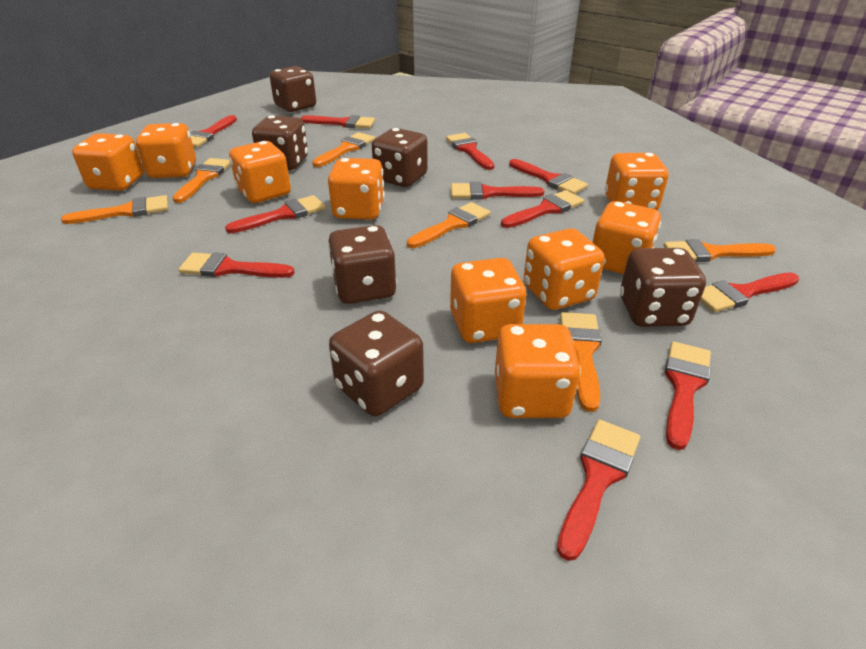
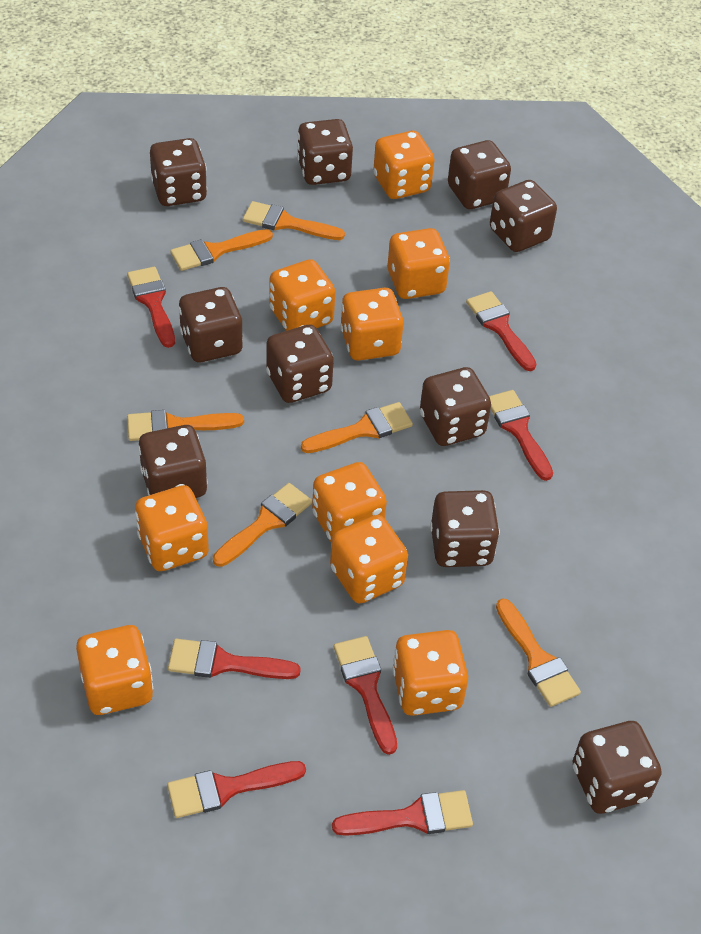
brown dice: [252,115,308,170] [269,66,316,112] [328,225,397,304] [329,311,424,416] [372,128,428,187] [620,248,706,327] = 6 -> [138,425,208,498] [150,138,207,206] [179,287,243,362] [266,325,334,403] [297,119,353,185] [420,367,491,446] [430,490,500,567] [448,140,511,209] [490,180,557,252] [572,721,662,814] = 10
red brush: [179,252,295,278] [190,115,237,147] [225,195,325,233] [300,115,375,128] [446,133,495,170] [451,182,544,200] [501,190,584,228] [509,159,588,194] [557,420,640,561] [665,341,711,450] [700,272,799,312] = 11 -> [127,267,175,348] [167,761,306,818] [168,639,301,679] [332,790,473,836] [334,636,397,755] [466,291,536,371] [489,390,553,481] = 7

